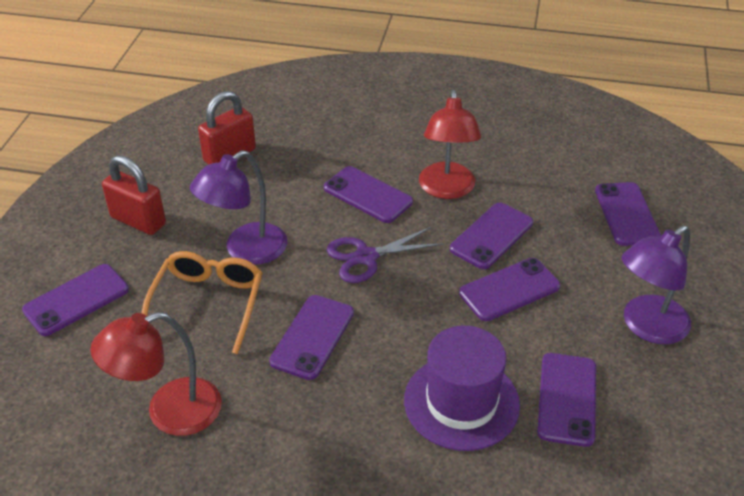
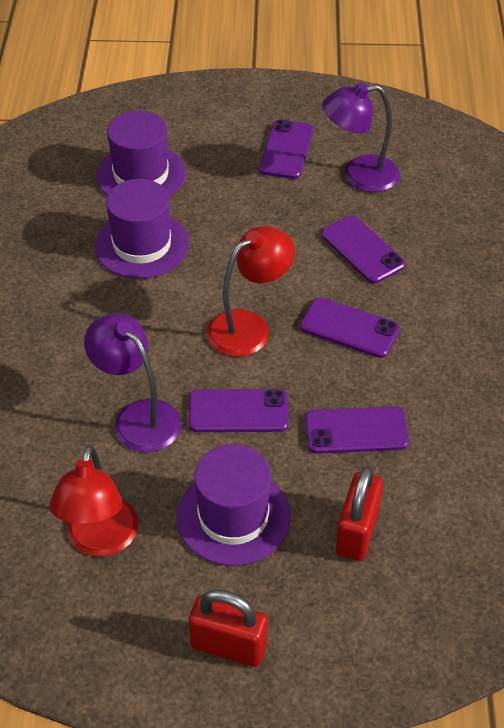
orange glasses: [142,251,262,354] = 1 -> none = 0
purple hat: [404,326,520,451] = 1 -> [95,179,189,279] [96,111,186,197] [177,444,291,566] = 3
purple phone: [22,264,129,336] [269,295,354,380] [324,166,413,223] [450,203,533,269] [459,258,560,321] [537,353,596,447] [595,182,661,246] = 7 -> [189,389,289,432] [259,120,313,179] [300,297,400,358] [305,406,409,454] [321,216,406,283] = 5
purple scissors: [327,227,443,283] = 1 -> none = 0

